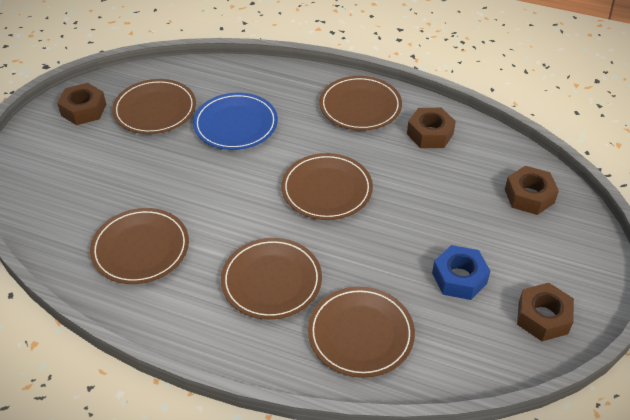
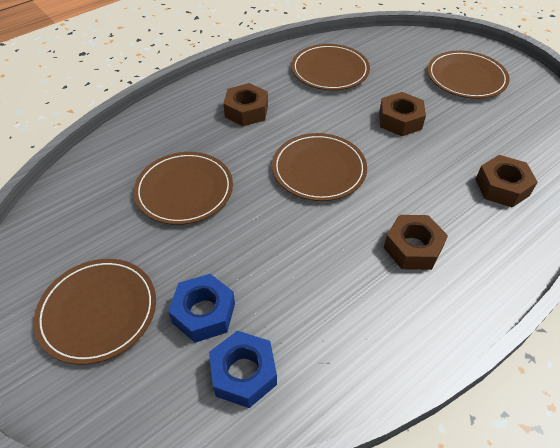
blue nut: [432,245,490,300] = 1 -> [168,274,235,343] [209,331,277,408] = 2
blue plate: [193,93,278,150] = 1 -> none = 0
brown plate: [90,208,189,284] [112,79,196,134] [221,238,322,320] [281,153,373,220] [308,286,415,378] [319,76,402,131] = 6 -> [34,259,156,365] [134,152,233,225] [272,133,367,201] [291,44,370,90] [427,50,510,99] = 5

